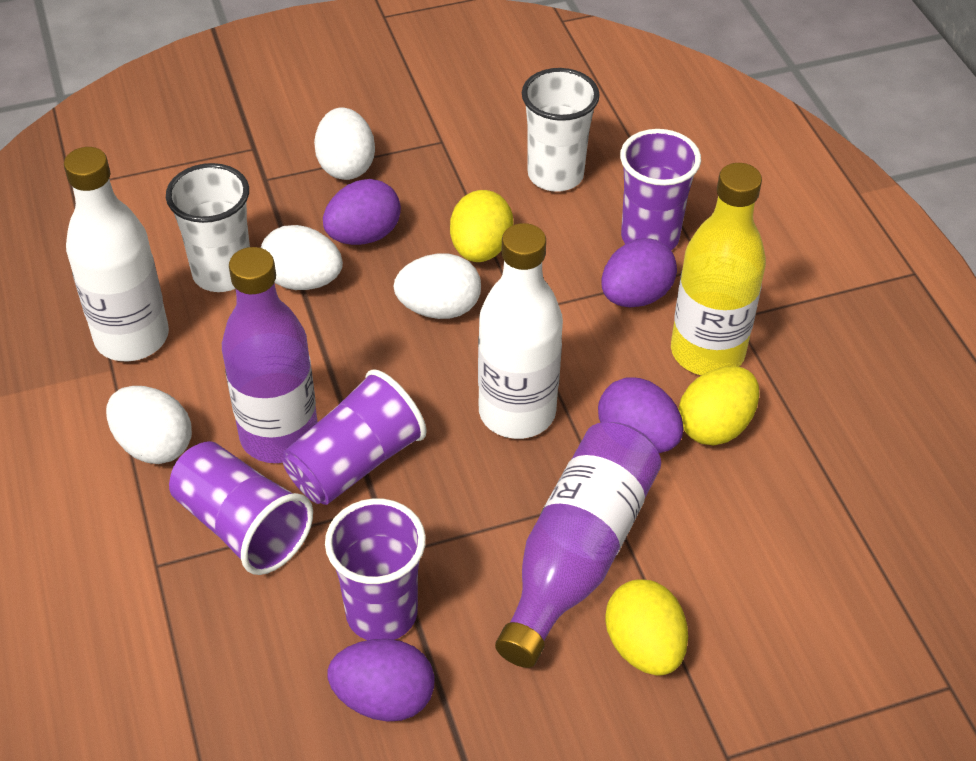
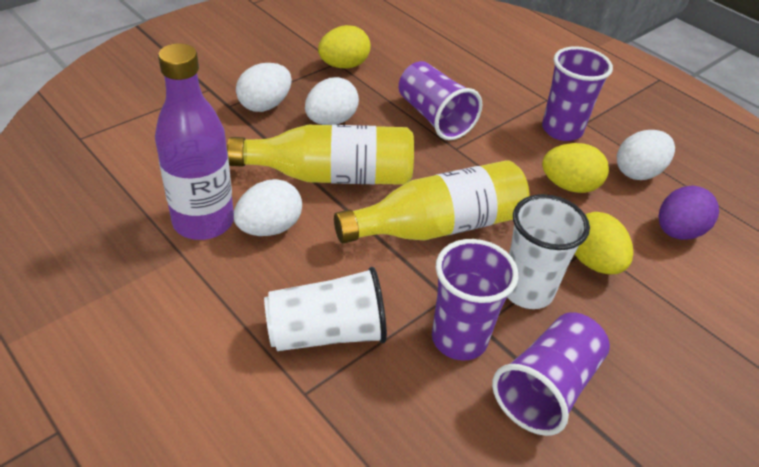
purple bottle: [222,247,318,463] [495,422,661,668] = 2 -> [155,43,234,240] = 1
purple egg: [323,179,401,245] [328,639,434,722] [598,378,684,453] [602,238,677,307] = 4 -> [659,185,719,240] = 1
white bottle: [64,147,169,361] [478,223,563,439] = 2 -> none = 0
yellow bottle: [671,163,766,375] = 1 -> [227,125,414,185] [334,160,529,243] = 2

